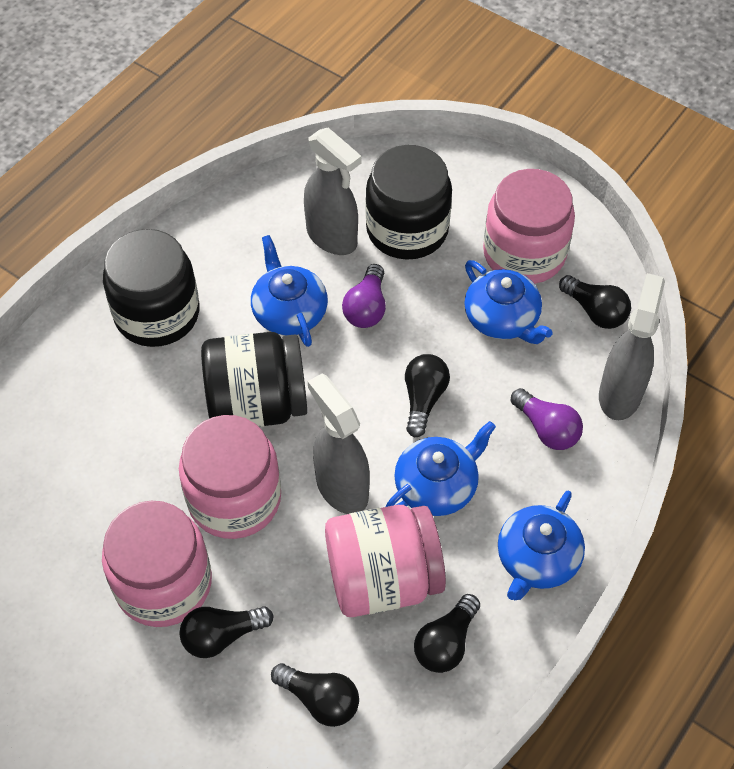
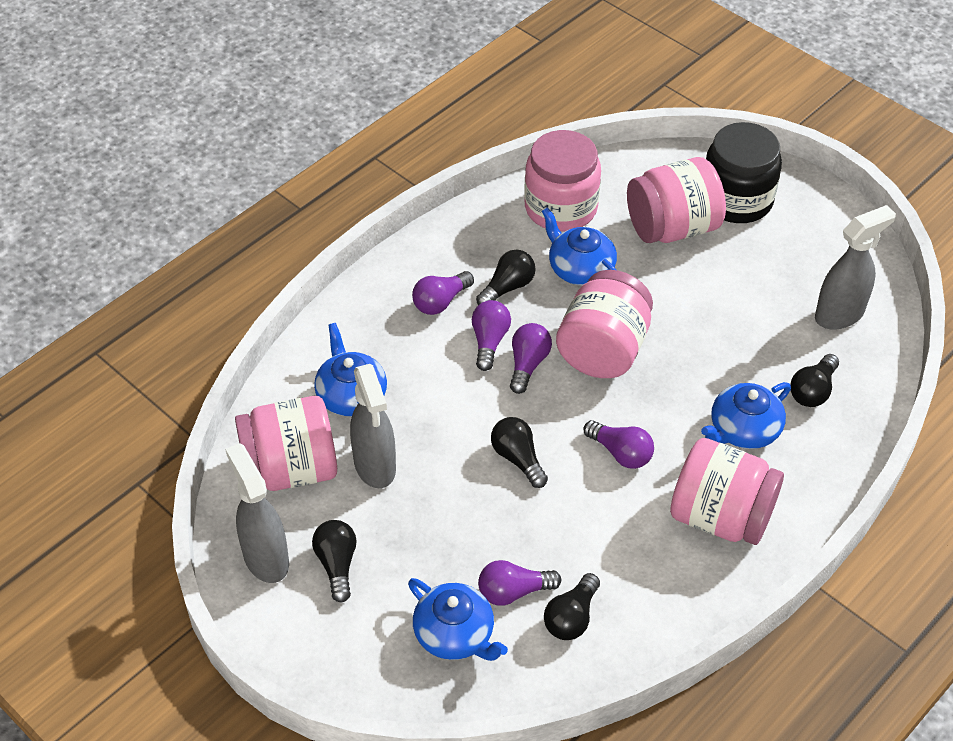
black jar: [103,229,199,347] [201,332,307,427] [366,145,452,260] = 3 -> [706,122,782,223] = 1
pink jar: [102,501,212,627] [179,415,281,539] [325,505,446,617] [483,169,575,284] = 4 -> [235,396,337,491] [524,130,601,231] [556,270,653,378] [627,157,726,243] [670,438,784,545] = 5
purple light bulb: [342,264,386,328] [510,388,583,450] = 2 -> [412,271,474,315] [472,300,511,371] [478,560,562,605] [510,323,552,394] [584,420,654,469] = 5

